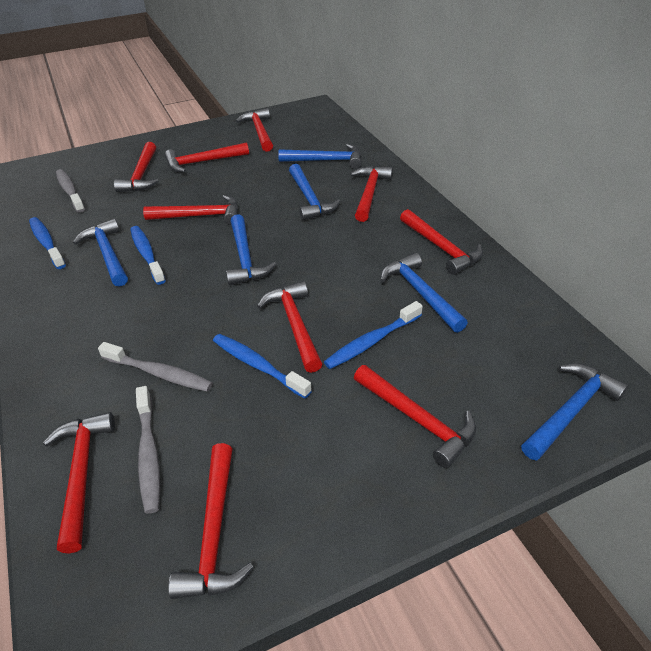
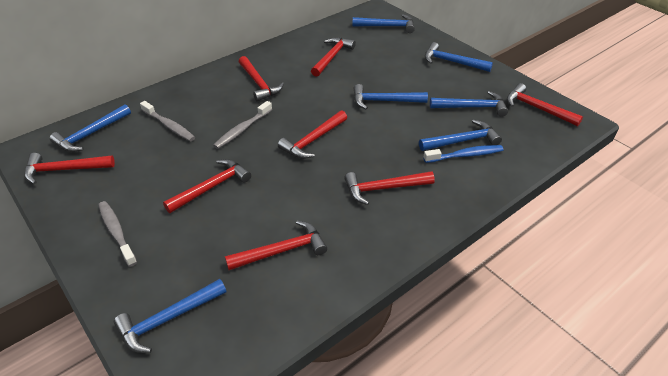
blue hammer: [73,219,128,287] [226,214,276,285] [278,144,361,169] [289,164,340,220] [380,253,468,333] [521,363,629,461] = 6 -> [50,104,131,152] [114,279,227,353] [352,14,415,33] [354,84,428,109] [419,120,502,151] [425,42,493,72] [430,91,508,117] = 7
blue toothbrush: [29,217,66,269] [130,226,166,285] [213,334,312,398] [324,301,423,369] = 4 -> [423,145,504,163] = 1
red hammer: [43,412,115,553] [114,142,159,192] [143,195,238,225] [165,142,249,172] [168,443,254,599] [236,108,273,152] [257,281,322,373] [350,166,393,222] [354,365,476,468] [400,209,483,275] = 10 -> [24,153,115,184] [163,159,251,213] [225,220,327,270] [239,56,284,101] [278,110,347,159] [311,37,356,77] [344,171,435,205] [507,83,583,126] = 8

